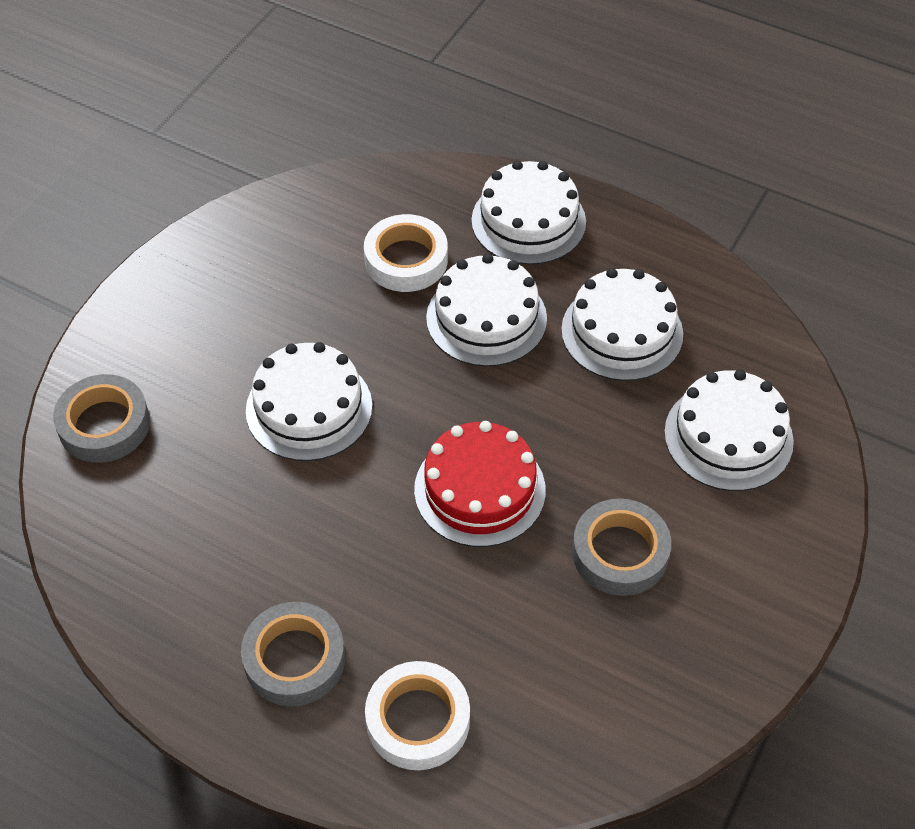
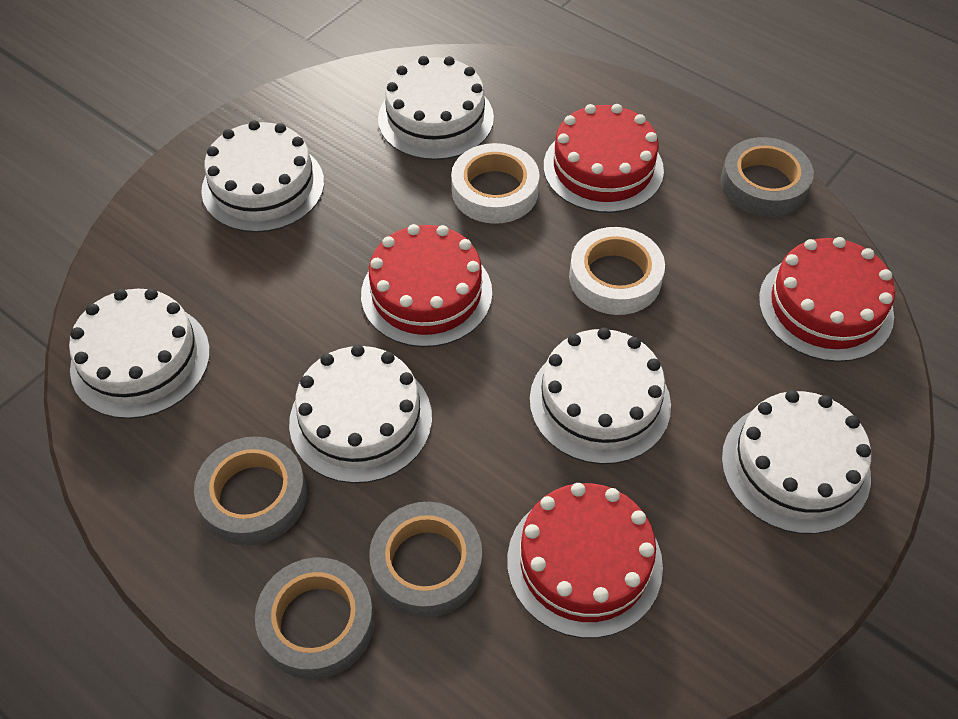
grey tape: [53,374,150,463] [241,602,345,706] [572,499,671,596] = 3 -> [194,436,307,546] [255,557,374,680] [370,502,482,618] [721,137,814,217] = 4
red cake: [414,421,546,547] = 1 -> [361,224,492,347] [507,483,663,638] [544,104,664,213] [759,237,895,362] = 4
white cake: [246,342,372,461] [426,254,547,367] [471,161,586,265] [561,268,683,381] [664,370,794,491] = 5 -> [69,288,210,419] [201,120,324,232] [289,344,432,483] [378,56,494,160] [530,328,671,464] [722,390,871,534] = 6

